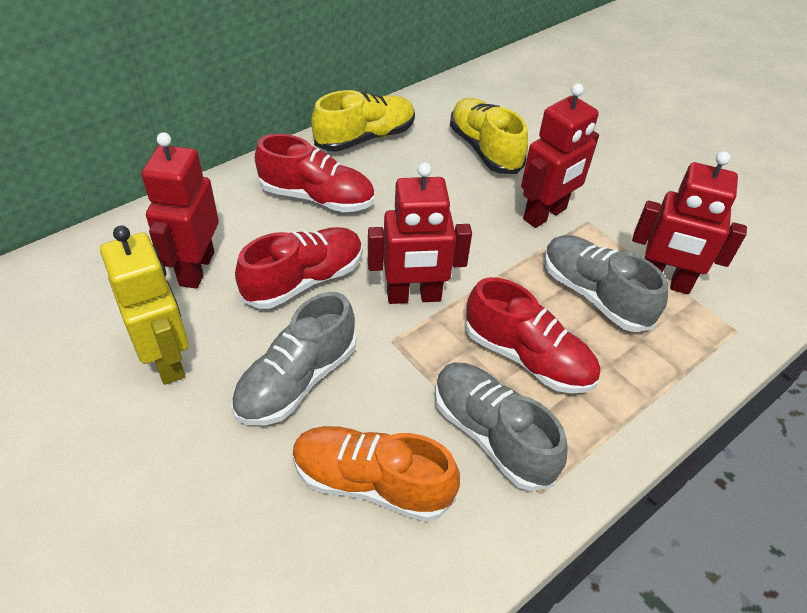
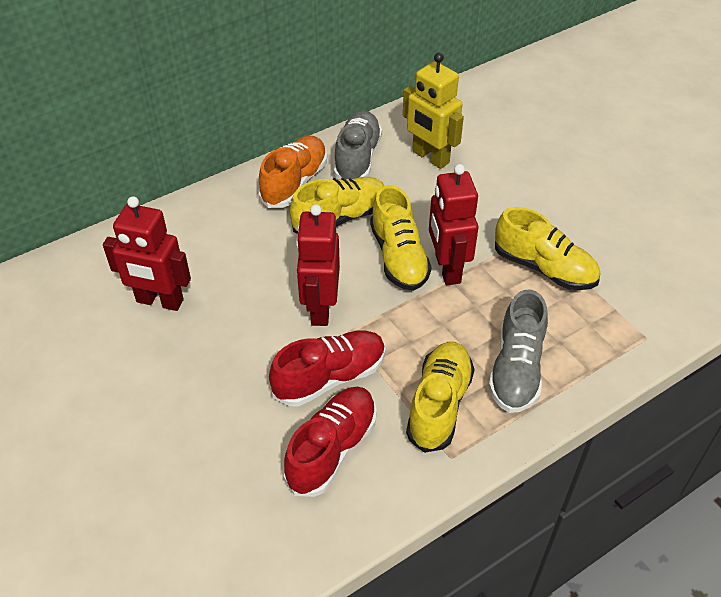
grey shoe: [231,292,356,425] [435,363,568,491] [544,235,668,332] = 3 -> [333,110,382,180] [488,290,548,413] = 2
red robot: [142,132,219,289] [368,162,472,304] [521,83,599,228] [632,151,747,294] = 4 -> [103,196,191,311] [296,204,340,326] [429,164,478,285] = 3
red shoe: [235,227,363,309] [255,134,374,212] [466,277,600,394] = 3 -> [269,330,386,407] [284,387,377,497] = 2
yellow shoe: [311,90,415,152] [450,98,528,174] = 2 -> [290,177,384,234] [370,185,431,291] [406,342,475,453] [495,207,600,290] = 4

